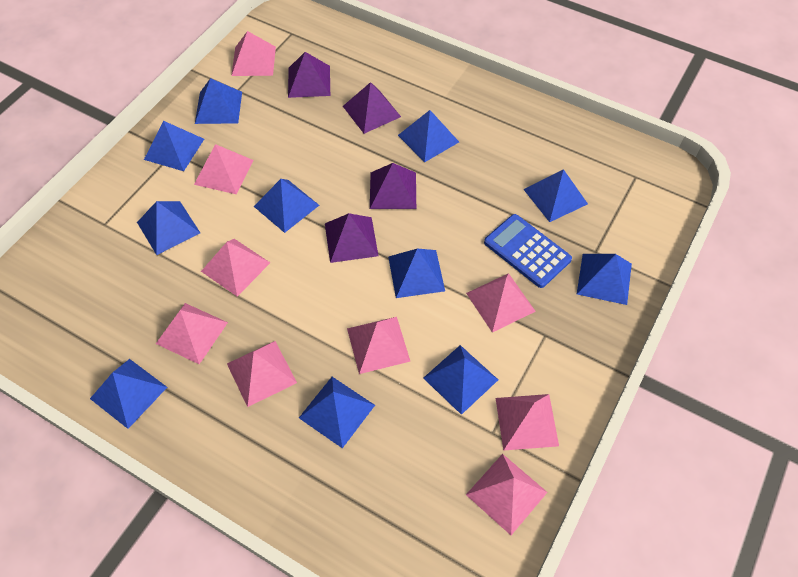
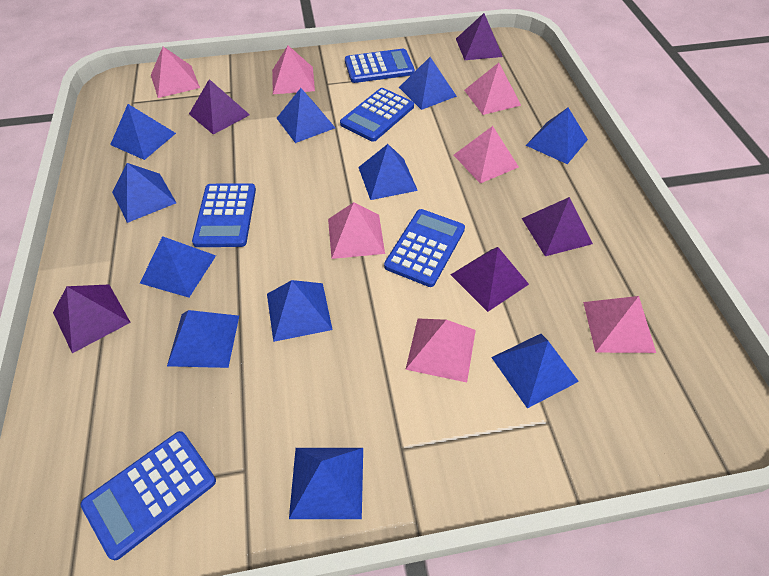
blue calculator: [484,214,572,288] = 1 -> [81,431,216,560] [192,183,256,247] [340,88,414,142] [345,49,415,83] [384,209,465,287] = 5
pink pyramid: [156,303,228,364] [194,144,253,195] [201,239,270,297] [227,341,297,407] [231,31,276,76] [347,317,410,374] [466,273,536,333] [466,454,548,535] [496,394,559,451] = 9 -> [151,47,200,98] [272,45,315,94] [328,202,385,259] [405,319,476,383] [454,126,519,183] [464,63,521,115] [583,296,656,353] = 7
purple pyramid: [288,52,330,98] [325,213,379,263] [343,82,401,134] [370,163,416,209] = 4 -> [53,284,131,353] [189,79,250,135] [451,247,529,312] [456,13,503,60] [522,197,593,256] = 5

